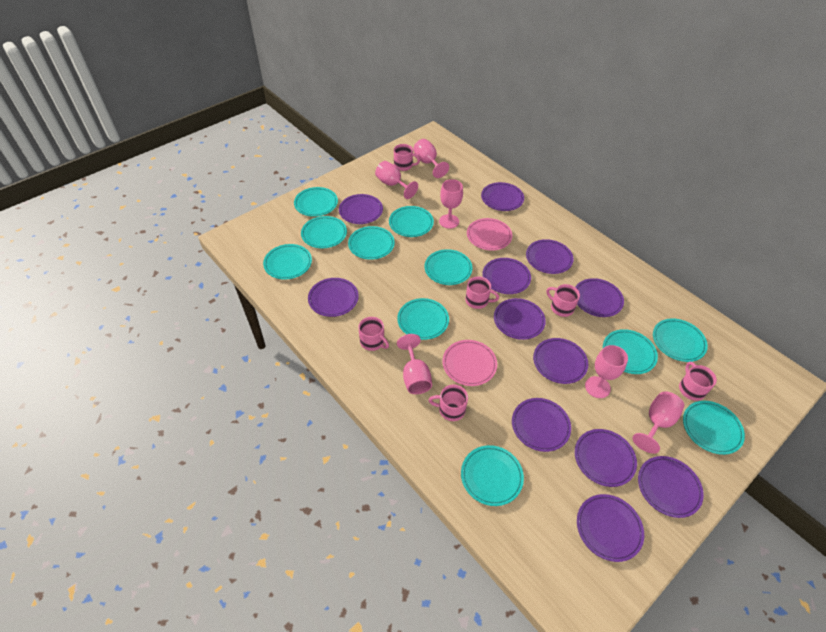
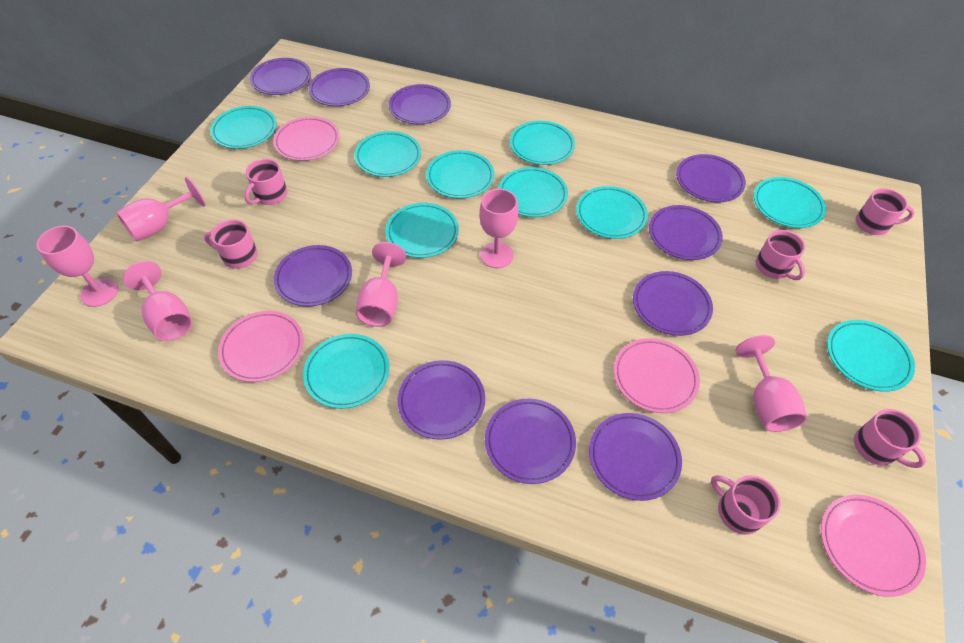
pink plate: [442,340,497,386] [467,218,512,251] = 2 -> [218,311,304,382] [273,117,340,161] [614,338,700,413] [821,495,926,597] = 4
purple plate: [308,278,359,317] [339,194,383,224] [481,182,524,211] [482,258,531,294] [494,298,546,340] [512,398,571,452] [526,239,574,274] [533,338,588,384] [575,278,624,317] [575,429,637,487] [577,494,644,562] [638,456,704,518] = 12 -> [250,58,311,95] [274,245,352,306] [309,68,370,106] [389,84,451,124] [397,360,485,440] [485,399,576,484] [589,413,682,501] [633,271,713,336] [649,205,723,260] [676,154,746,202] = 10
turquoise plate: [263,244,312,280] [294,187,338,217] [301,216,347,248] [348,226,395,260] [389,206,434,237] [397,298,449,340] [424,249,473,285] [461,445,524,506] [603,329,658,374] [653,319,708,362] [683,401,745,455] = 11 -> [210,106,277,149] [303,334,389,409] [354,131,421,177] [386,203,459,258] [426,150,494,199] [499,167,568,217] [510,121,575,165] [576,186,648,239] [754,177,826,228] [827,320,915,392] = 10

